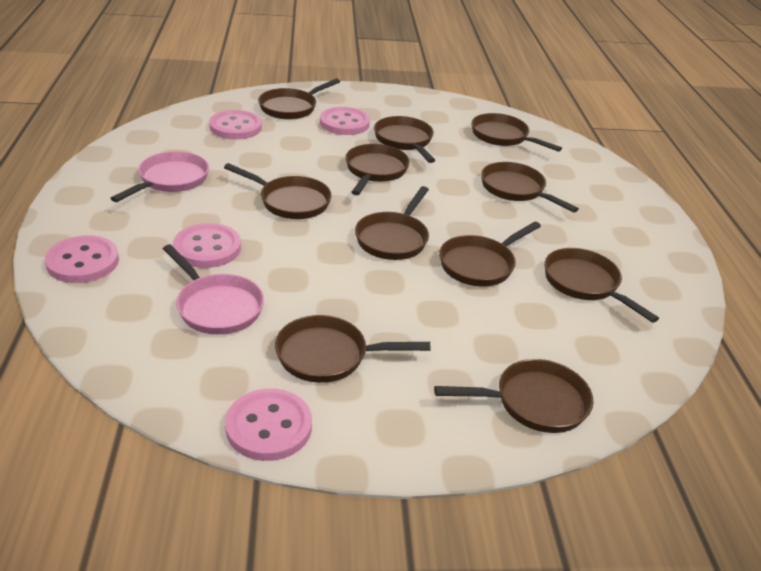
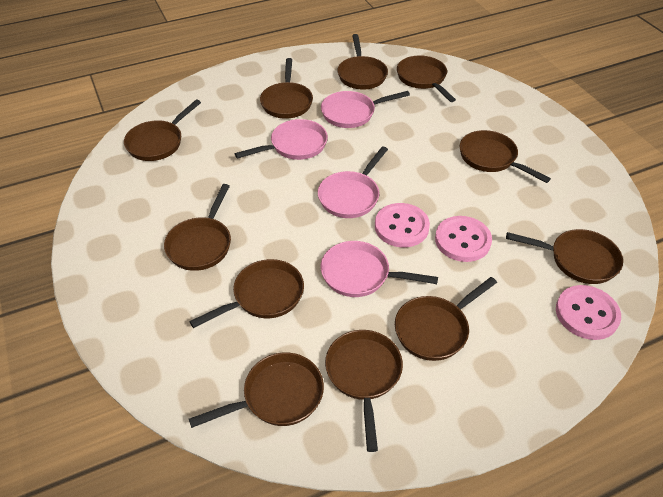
pink button: [45,235,119,283] [173,223,241,268] [209,110,262,139] [225,389,312,461] [320,107,370,135] = 5 -> [375,203,430,248] [435,216,492,262] [556,285,621,340] = 3
pink pan: [110,151,209,202] [163,244,264,335] = 2 -> [235,119,328,160] [318,146,388,218] [321,91,410,128] [321,241,438,297] = 4

